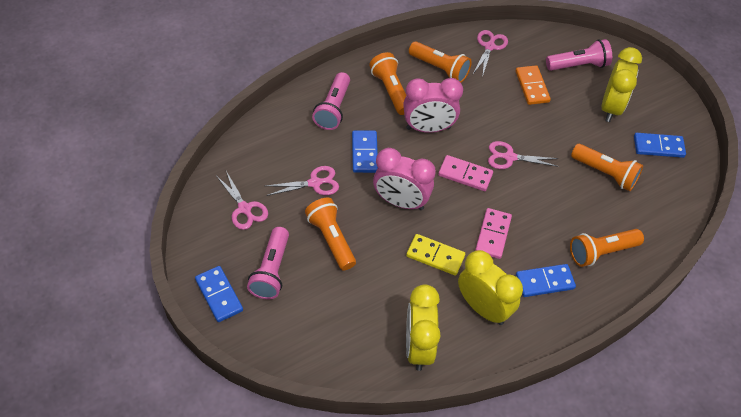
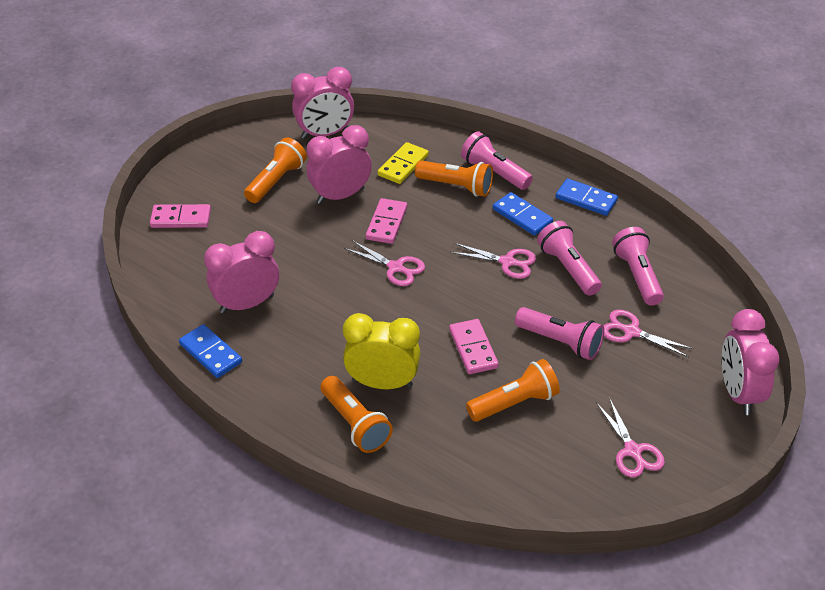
blue domino: [195,266,243,322] [352,130,378,173] [516,264,576,297] [634,133,686,158] = 4 -> [179,324,242,378] [493,192,553,236] [555,178,618,216] = 3
orange domino: [516,65,551,105] = 1 -> none = 0
orange flashlight: [305,198,356,270] [369,52,407,115] [409,41,472,83] [570,229,644,267] [571,144,643,191] = 5 -> [244,137,307,203] [320,376,393,453] [415,160,493,197] [466,359,560,422] = 4
pink clock: [373,148,436,210] [403,78,463,133] = 2 -> [204,231,279,314] [291,67,354,139] [307,125,372,204] [722,309,780,415] = 4
pink domino: [438,155,493,191] [475,208,512,259] = 2 -> [150,204,211,228] [366,198,407,244] [449,319,499,374] = 3
pink flashlight: [247,227,289,299] [312,72,350,130] [546,39,612,71] = 3 -> [461,131,533,190] [515,307,604,360] [537,221,602,296] [612,227,664,306] = 4
yellow clock: [406,284,441,371] [458,250,523,325] [602,47,642,122] = 3 -> [343,313,420,389] = 1

